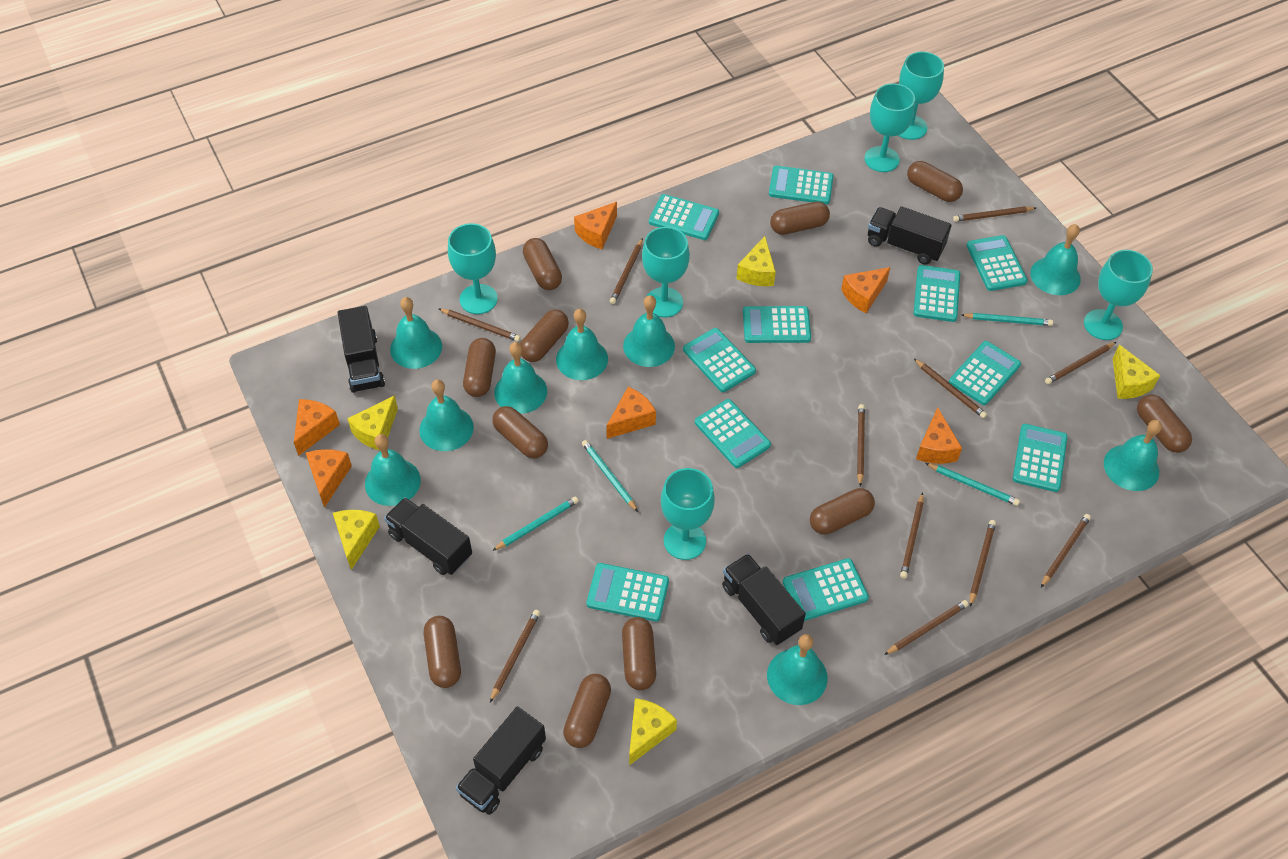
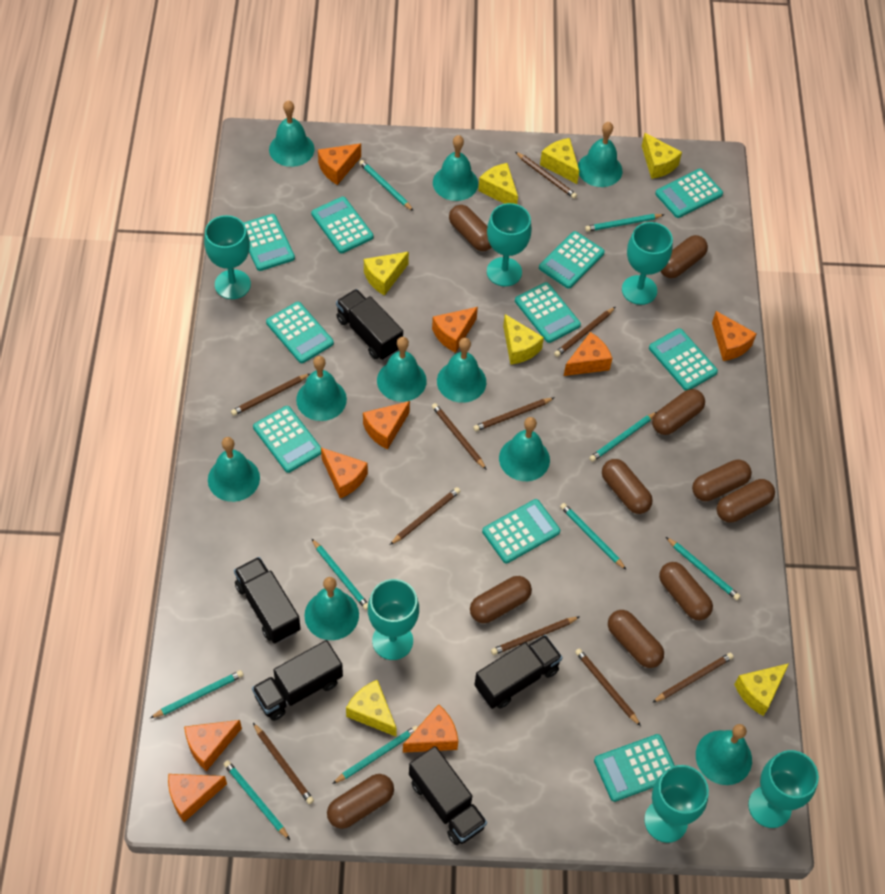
brown capsule: [424,616,461,688] [463,338,496,397] [492,406,548,459] [520,309,569,362] [523,238,562,290] [563,674,611,748] [622,617,656,690] [770,202,830,235] [810,488,875,535] [907,161,963,202] [1137,395,1192,453] = 11 -> [327,774,394,829] [449,205,492,251] [470,576,532,623] [602,459,653,514] [608,610,664,668] [652,389,705,435] [659,562,713,620] [660,235,708,278] [692,459,752,501] [717,479,775,523] = 10
brown pencil: [439,309,521,342] [490,610,540,702] [610,238,643,304] [857,404,865,487] [884,600,969,655] [900,493,924,579] [914,359,987,418] [953,206,1036,222] [970,520,996,607] [1041,514,1091,587] [1045,342,1116,384] = 11 -> [231,373,311,416] [253,723,314,804] [390,487,460,545] [432,403,487,470] [473,398,554,431] [491,617,579,655] [516,152,577,199] [554,307,615,357] [575,648,641,726] [652,652,734,703] = 10
orange cheese: [294,399,340,456] [306,449,352,508] [574,202,617,249] [606,387,656,439] [841,267,890,314] [916,407,962,464] = 6 -> [168,774,227,822] [184,720,242,771] [318,143,361,185] [321,448,368,498] [363,401,410,450] [403,704,458,753] [432,307,478,353] [564,332,612,376] [712,311,757,361] = 9
turquoise bell: [365,434,421,506] [390,297,442,369] [419,379,474,451] [494,342,547,414] [556,309,608,380] [623,295,675,367] [767,634,828,705] [1030,224,1081,295] [1104,420,1162,491] = 9 -> [208,437,260,502] [269,101,315,167] [296,356,347,421] [304,577,359,640] [377,337,427,402] [433,135,478,201] [437,338,486,403] [499,417,550,481] [578,122,622,187] [696,724,752,785] = 10
turquoise calculator: [586,563,669,622] [649,194,719,240] [683,328,756,392] [695,399,771,468] [743,306,811,343] [769,166,834,204] [783,558,869,621] [913,265,960,322] [949,341,1021,405] [966,235,1028,291] [1013,424,1068,492] = 11 -> [244,214,295,271] [253,406,321,473] [266,302,334,363] [311,197,373,253] [482,499,560,563] [515,282,581,343] [539,231,605,289] [594,734,675,802] [649,328,718,391] [655,169,723,218] = 10
turquoise pencil: [492,496,578,551] [582,440,638,512] [925,463,1020,506] [961,313,1053,326] = 4 -> [150,670,244,718] [223,760,290,840] [311,538,368,610] [332,726,418,784] [359,160,413,211] [560,503,626,570] [585,214,664,232] [589,412,656,462] [666,537,740,600] = 9
yellow cheese: [333,510,380,570] [347,395,398,450] [629,698,677,765] [736,236,776,286] [1113,345,1160,399] = 5 -> [346,680,397,737] [364,252,409,296] [478,163,518,204] [503,314,544,365] [540,138,579,184] [642,133,682,179] [734,663,789,716] = 7

